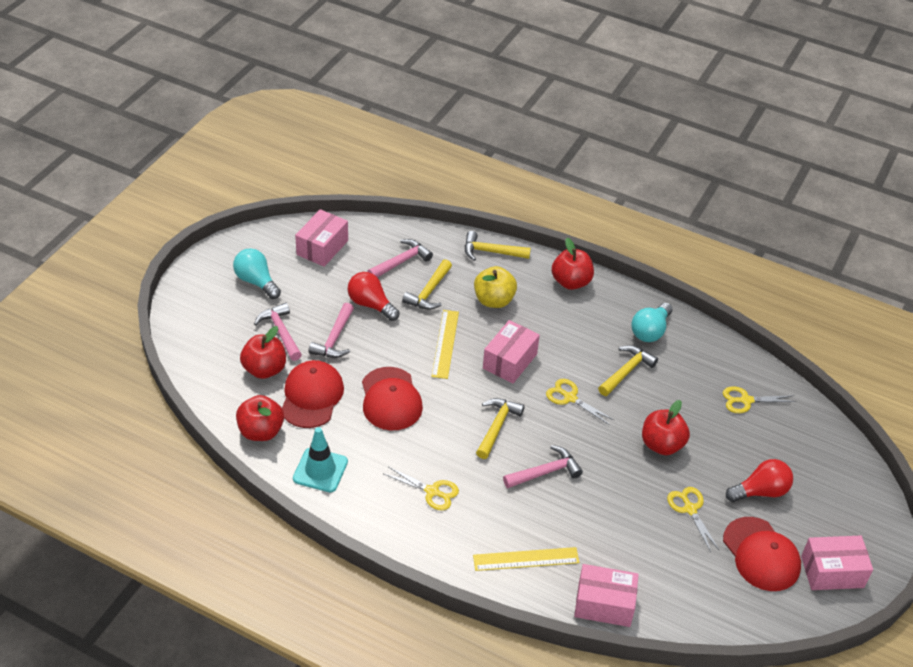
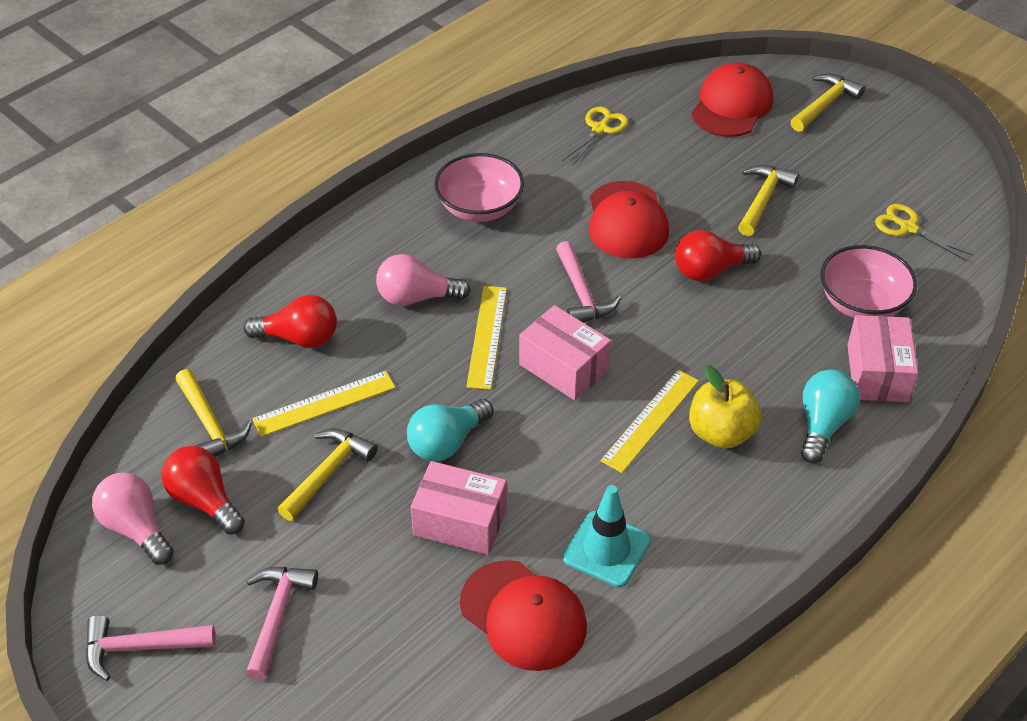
pink bowl: none = 0 -> [434,153,524,222] [820,245,917,318] = 2
pink box: [295,209,348,267] [483,320,540,383] [574,564,639,627] [801,536,873,590] = 4 -> [411,461,507,555] [519,305,611,400] [848,315,918,402] = 3
pink hammer: [254,303,302,361] [308,303,354,358] [367,239,433,278] [503,445,583,488] = 4 -> [85,615,215,681] [246,567,318,681] [556,241,621,322] = 3
pink light bulb: none = 0 -> [92,473,174,565] [376,254,471,306] = 2
red apple: [236,395,284,441] [240,326,286,379] [552,238,594,290] [642,400,690,455] = 4 -> none = 0
red light bulb: [347,272,400,321] [726,459,793,502] = 2 -> [162,446,245,535] [243,295,337,348] [675,230,761,281] = 3
yellow ruler: [432,310,459,379] [473,547,579,571] = 2 -> [252,371,396,437] [466,286,507,390] [600,370,699,473] = 3
yellow scissors: [384,467,459,510] [546,379,614,425] [667,487,720,552] [723,386,797,413] = 4 -> [563,107,628,165] [875,204,973,261] = 2

